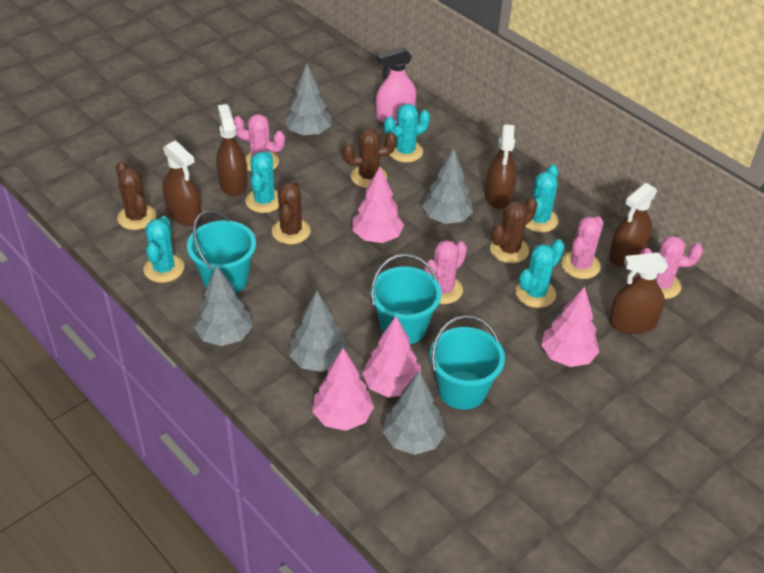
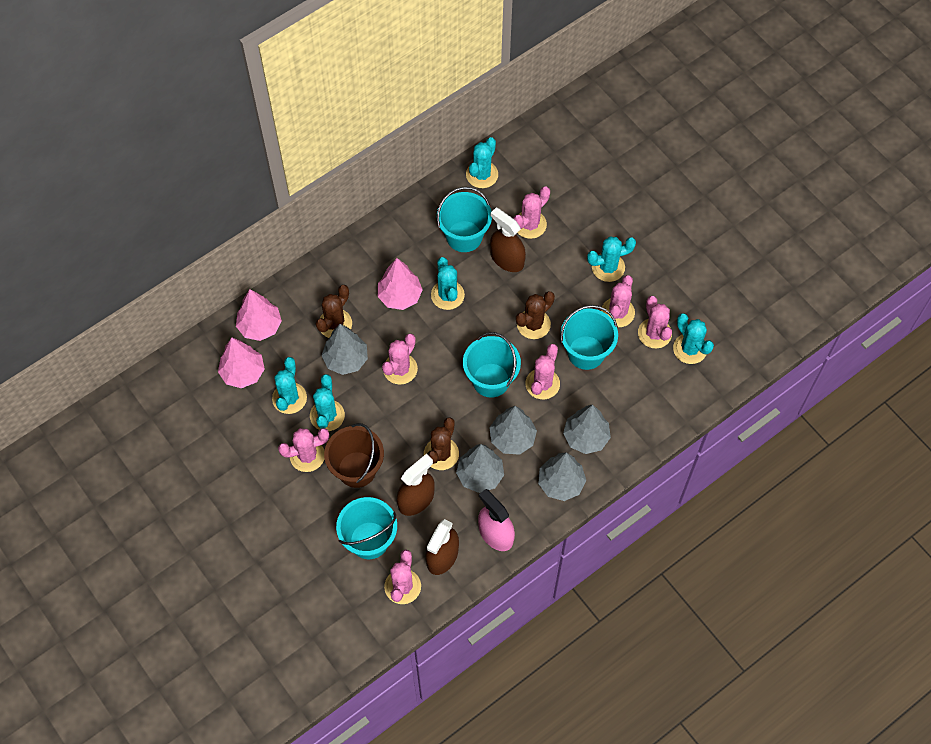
brown bucket: none = 0 -> [324,423,384,488] = 1
brown cactus: [116,161,156,230] [272,180,310,244] [343,128,397,188] [490,197,537,263] = 4 -> [316,285,352,338] [424,417,459,470] [516,291,555,339] = 3
brown spray bottle: [162,140,202,226] [216,104,248,196] [485,125,517,209] [609,183,657,267] [609,253,668,334] = 5 -> [397,454,435,516] [425,519,459,575] [490,207,526,272] = 3
pink cactus: [233,114,285,172] [424,240,467,304] [561,216,604,279] [640,235,703,299] = 4 -> [278,428,329,472] [382,334,418,385] [384,549,421,604] [513,187,550,239] [526,344,560,399] [601,275,635,327] [638,296,672,349] = 7
pink tree: [312,348,374,431] [353,167,404,243] [362,316,421,397] [541,287,600,367] = 4 -> [218,337,265,388] [236,289,282,341] [378,258,423,310] = 3
turquoise bucket: [187,210,256,294] [370,254,442,344] [430,315,505,410] = 3 -> [336,497,397,559] [437,187,492,252] [463,332,521,398] [560,305,618,370] = 4
turquoise cactus: [144,216,184,283] [245,151,279,213] [384,104,430,163] [516,239,565,308] [525,164,558,232] = 5 -> [272,357,307,414] [310,374,345,431] [431,257,465,310] [466,137,498,188] [587,236,636,282] [673,313,714,364] = 6

